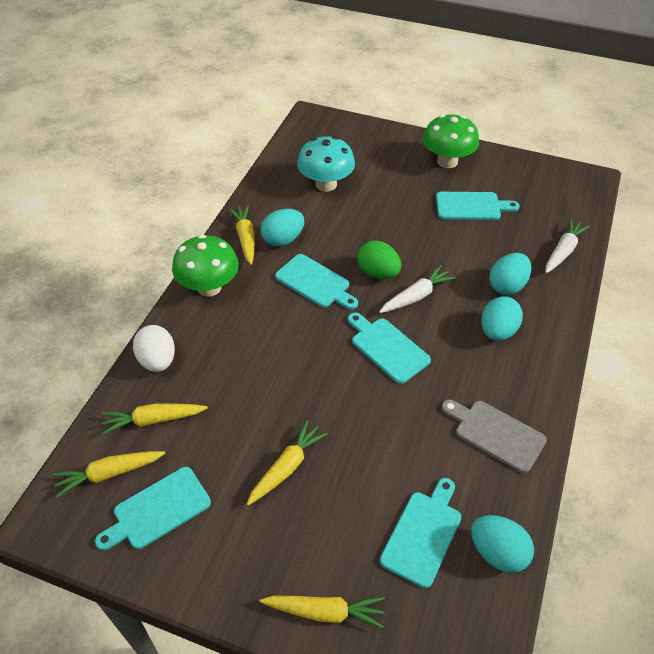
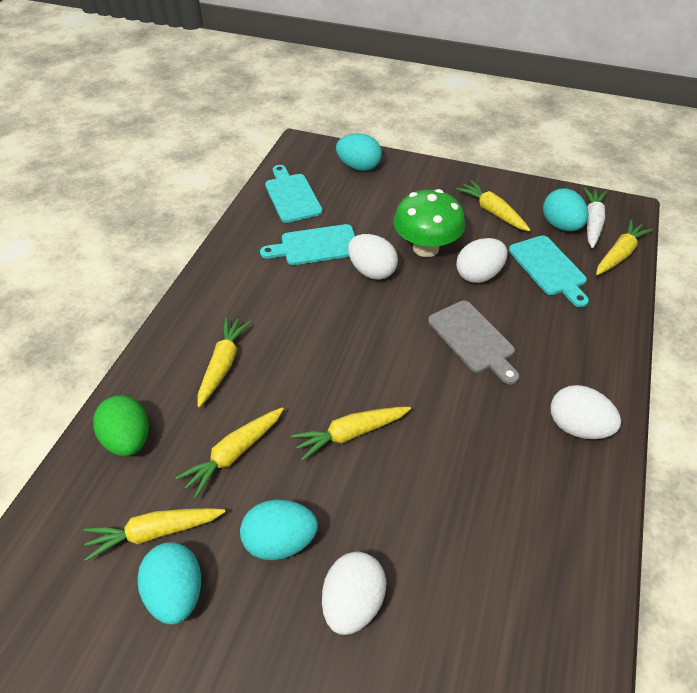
green mushroom: [172,234,239,297] [423,114,479,168] = 2 -> [393,189,465,257] = 1
turquoise cutting board: [95,467,211,551] [275,254,358,310] [348,313,431,384] [380,478,461,588] [436,192,520,220] = 5 -> [260,224,355,265] [265,165,323,223] [509,235,589,307] = 3
turquoise mushroom: [297,136,355,192] = 1 -> none = 0
white carrot: [379,265,456,313] [545,218,590,273] = 2 -> [584,188,607,248] = 1
white egg: [133,325,175,372] = 1 -> [322,551,386,635] [348,234,398,280] [456,238,508,283] [550,385,621,439] = 4
yellow carrot: [52,451,165,498] [101,404,207,435] [229,205,255,265] [247,420,328,506] [260,596,385,629] = 5 -> [84,508,225,561] [175,408,284,498] [198,317,251,407] [291,407,411,461] [456,180,530,231] [596,220,653,275] = 6

